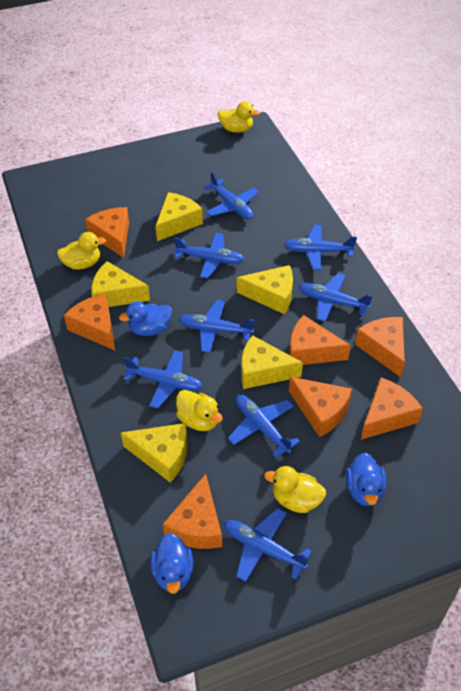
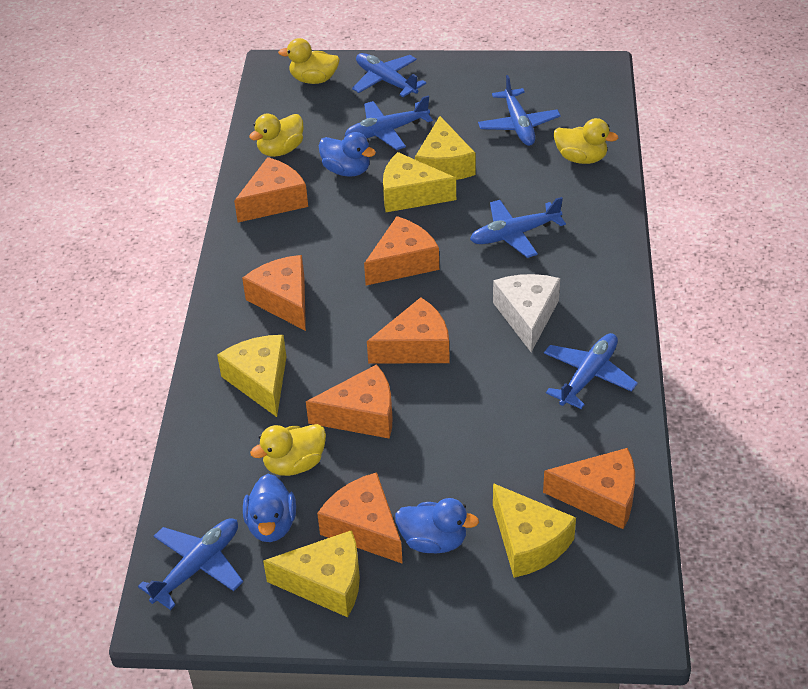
blue plane: [123,350,203,409] [174,233,245,278] [178,300,254,353] [203,172,259,219] [224,508,312,582] [228,394,300,458] [284,225,357,270] [298,273,373,322] = 8 -> [138,518,243,610] [344,96,433,150] [352,53,426,97] [470,197,566,258] [478,75,561,146] [544,333,638,409] = 6
white cheese: none = 0 -> [493,274,560,352] = 1

